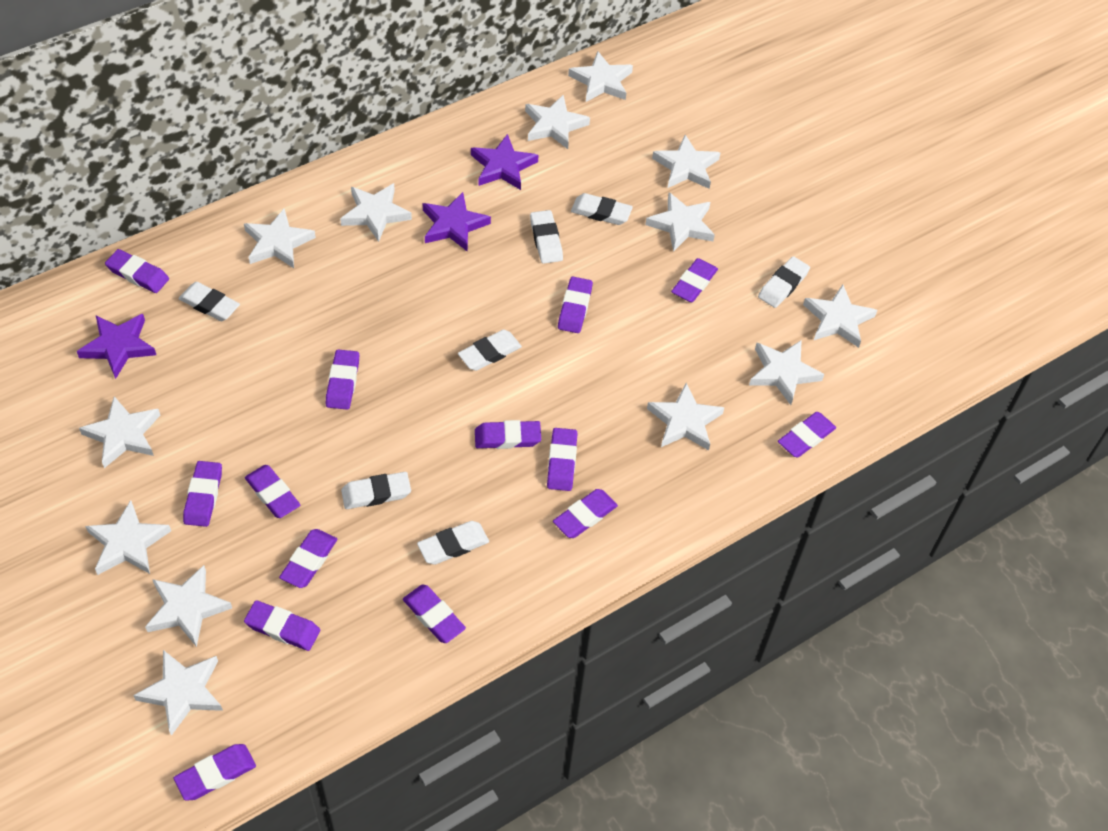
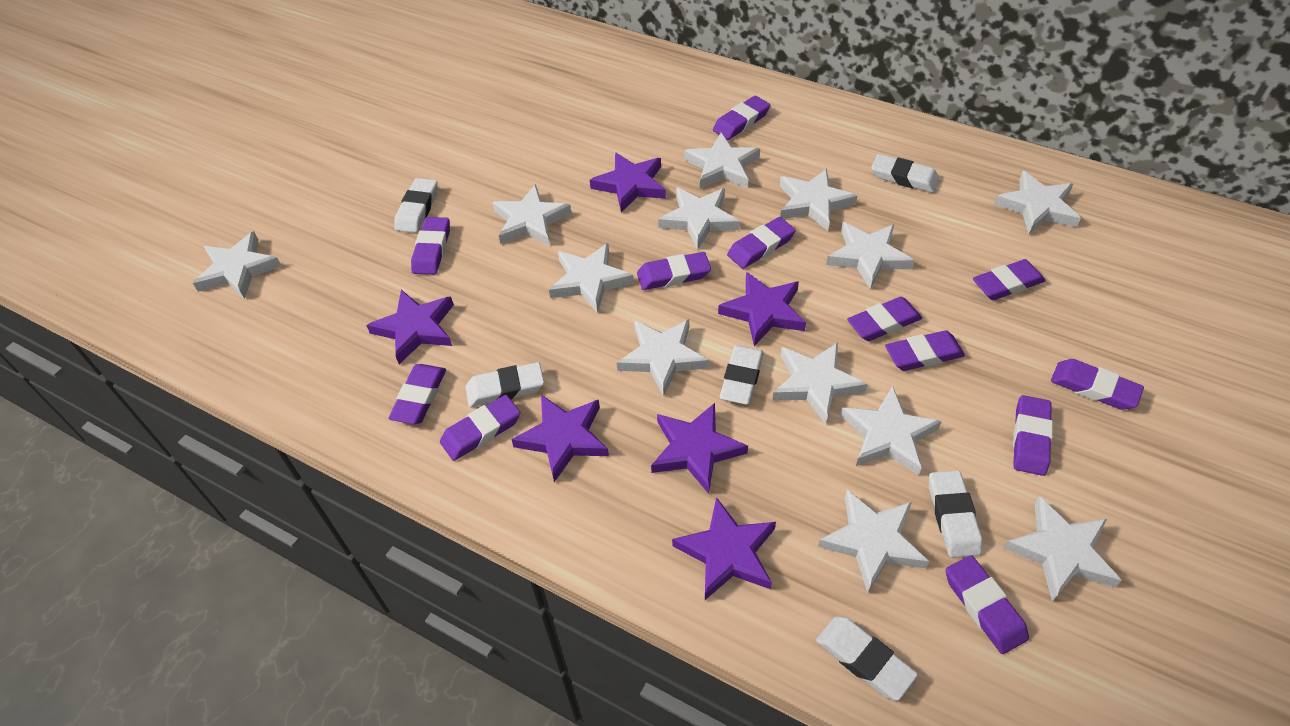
purple eraser: [105,249,169,293] [174,744,256,800] [183,461,222,527] [244,600,320,651] [245,465,300,518] [279,529,338,588] [326,349,359,410] [403,585,466,643] [475,420,541,449] [547,428,578,491] [553,489,618,538] [558,277,593,333] [671,258,718,302] [778,412,836,458] = 14 -> [388,364,446,424] [411,217,450,275] [440,395,520,461] [637,252,711,290] [713,96,770,140] [727,217,796,269] [847,297,922,341] [885,330,965,371] [945,555,1029,654] [973,259,1045,300] [1013,395,1053,476] [1051,359,1144,410] = 12
purple star: [77,314,156,379] [423,192,491,252] [471,134,538,190] = 3 -> [366,290,454,364] [511,395,609,482] [590,152,666,212] [651,403,748,494] [672,497,776,600] [718,272,806,346] = 6
white eraser: [178,282,240,321] [341,472,411,509] [417,521,489,565] [458,330,522,371] [530,210,563,264] [571,193,633,225] [758,256,810,308] = 7 -> [394,178,438,233] [466,362,544,407] [720,345,764,405] [816,616,918,701] [871,154,940,193] [929,470,982,558] = 6

